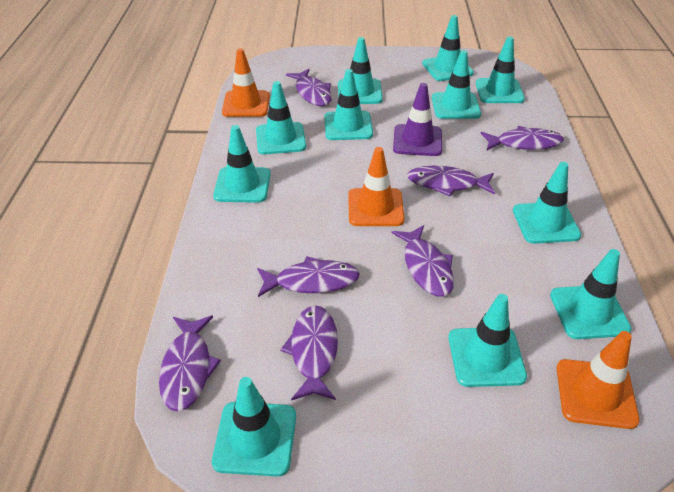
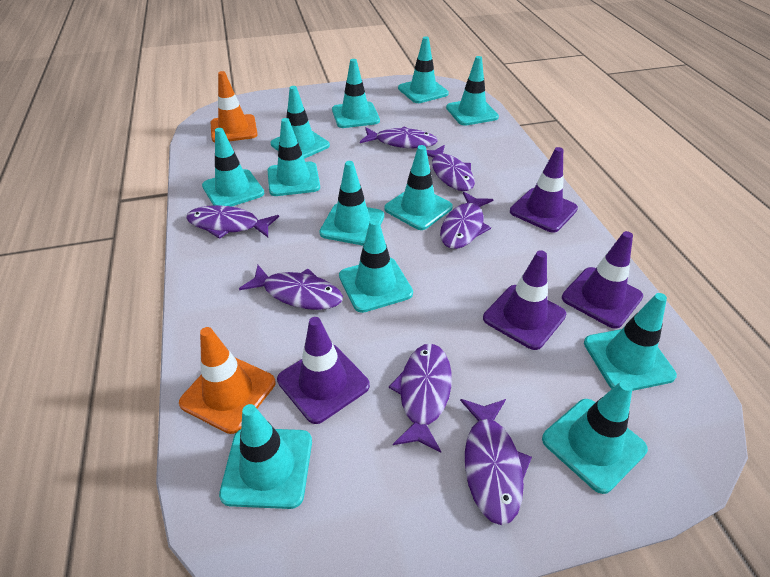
orange traffic cone: [222,48,270,117] [348,147,405,226] [557,331,640,429] = 3 -> [179,327,276,434] [211,71,258,142] = 2
purple traffic cone: [393,83,442,156] = 1 -> [277,317,370,424] [483,250,566,350] [510,147,578,233] [562,231,643,329] = 4
turquoise traffic cone: [212,377,296,477] [213,125,271,203] [256,81,306,154] [324,69,373,140] [338,37,383,104] [422,15,474,81] [432,50,481,119] [448,294,527,387] [476,36,525,103] [513,162,581,244] [550,249,632,339] = 11 -> [202,128,264,207] [219,404,312,509] [268,118,320,196] [271,86,330,159] [319,161,384,246] [332,59,380,128] [339,219,413,313] [384,145,453,230] [398,36,449,103] [446,56,499,126] [542,380,648,494] [584,293,677,391] = 12

